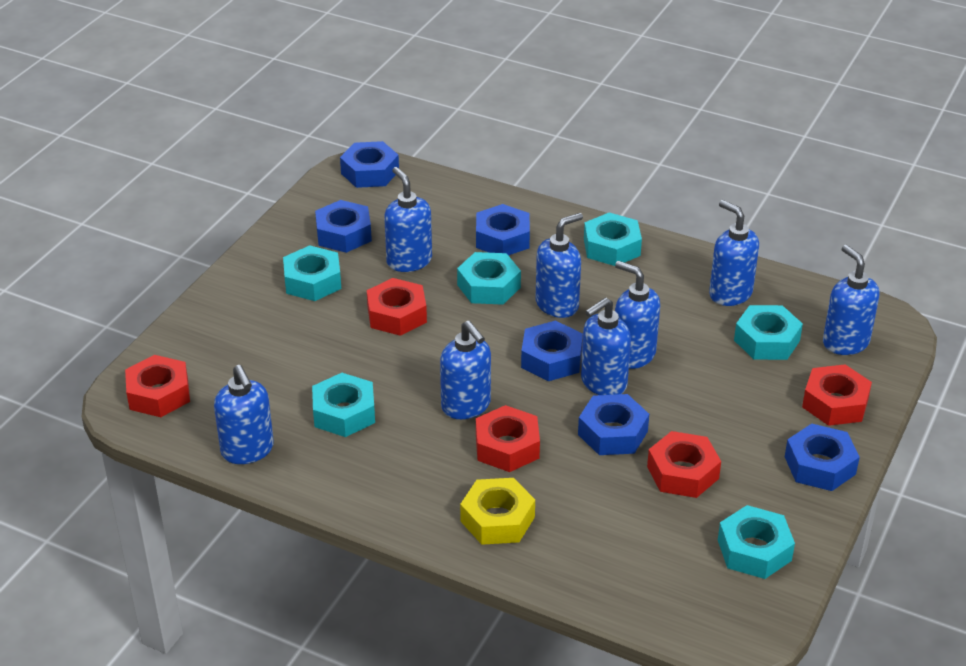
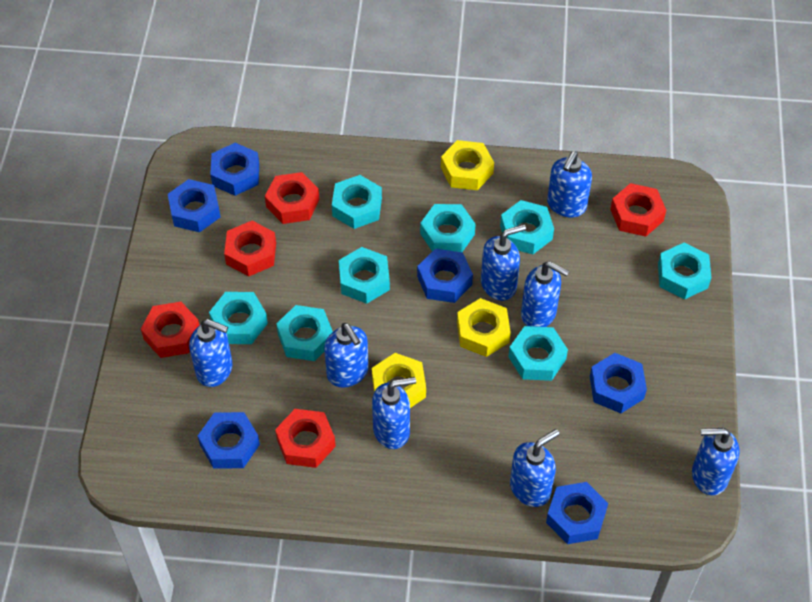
turquoise nut: [283,245,341,301] [312,373,375,437] [457,252,521,305] [584,212,642,266] [718,505,795,579] [734,305,803,360] = 6 -> [209,292,268,344] [276,305,333,361] [332,175,382,229] [339,247,390,304] [420,204,476,252] [500,200,554,254] [508,326,568,381] [658,243,711,299] = 8
yellow nut: [460,478,535,545] = 1 -> [372,353,426,408] [441,140,494,190] [457,298,511,357] = 3

